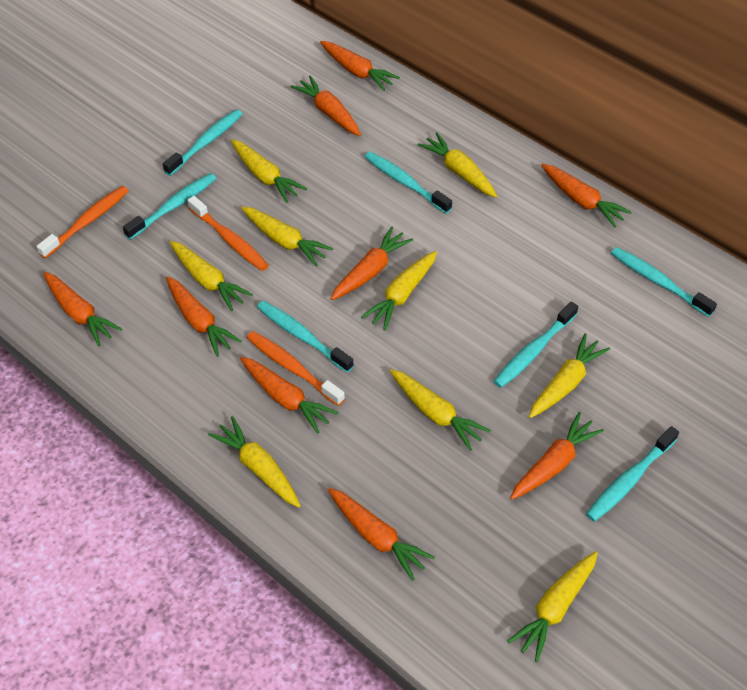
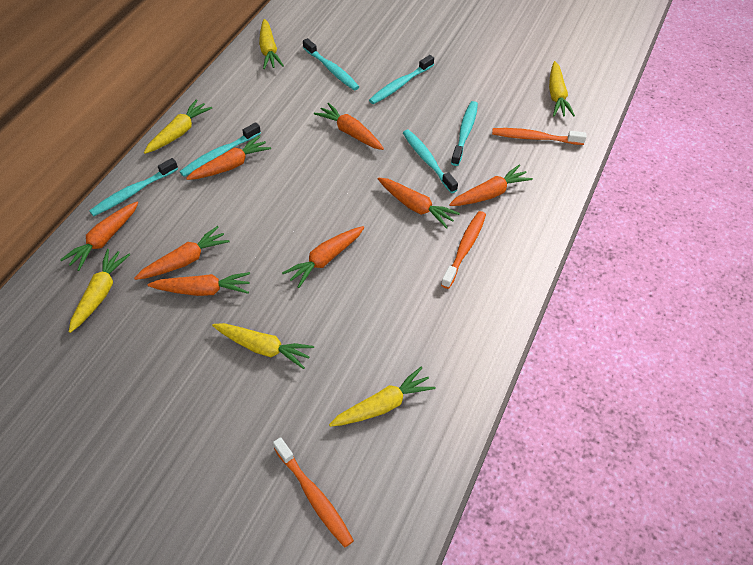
orange carrot: [43,272,122,346] [166,276,242,357] [240,357,338,433] [291,75,361,136] [320,41,400,91] [328,488,435,581] [330,226,413,300] [510,412,604,500] [541,164,632,227] = 9 -> [60,202,138,271] [134,226,230,280] [148,272,250,296] [186,135,271,180] [282,226,364,288] [314,103,384,150] [378,177,460,229] [449,165,533,206] = 8
turquoise toothbrush: [123,173,216,240] [163,109,242,176] [257,301,354,373] [365,151,452,214] [493,301,578,388] [586,426,679,522] [611,247,717,317] = 7 -> [89,158,178,216] [179,122,261,177] [303,38,359,91] [369,55,434,104] [403,130,458,193] [451,101,478,166] = 6
yellow carrot: [170,241,253,311] [208,416,301,507] [231,139,307,203] [241,206,333,266] [361,251,437,330] [390,369,491,451] [418,132,497,197] [507,551,598,662] [529,334,610,418] = 9 -> [69,249,130,333] [144,99,212,154] [212,323,314,369] [259,19,284,69] [329,367,436,427] [549,61,575,117] = 6

